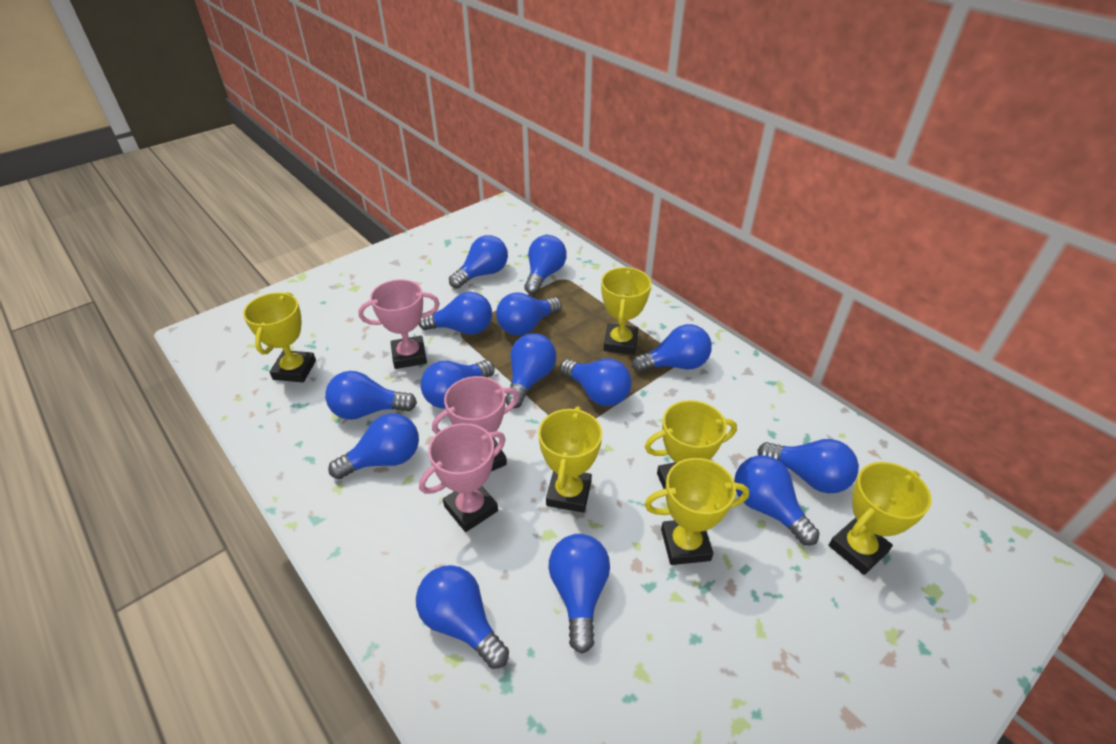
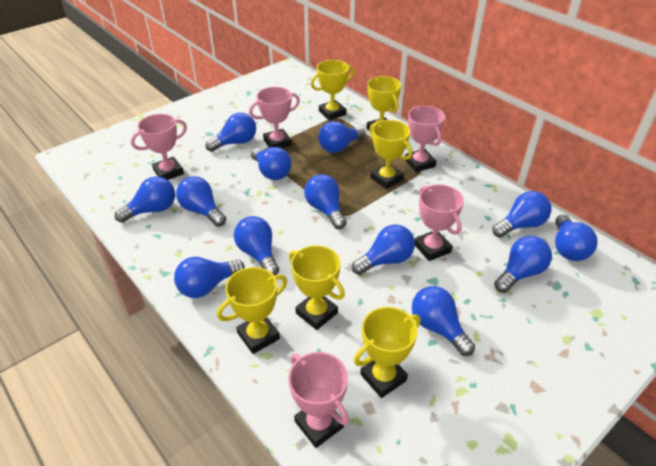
blue light bulb: [325,371,417,420] [328,413,419,479] [416,565,509,669] [419,292,492,335] [421,360,495,408] [449,235,508,289] [496,292,562,335] [505,333,556,408] [524,235,567,294] [549,534,610,653] [559,358,632,406] [632,324,712,373] [734,455,819,545] [757,439,859,493] = 14 -> [115,176,175,223] [174,257,245,298] [176,176,226,227] [205,112,256,152] [234,216,279,275] [251,147,292,180] [304,174,346,229] [318,121,366,153] [352,224,415,275] [412,286,475,356] [492,191,552,238] [494,236,552,293] [555,214,597,261] = 13
pink trophy: [358,279,440,369] [419,423,506,532] [432,376,519,471] = 3 -> [131,114,187,180] [249,87,300,148] [288,352,349,448] [405,106,445,172] [415,184,464,261] = 5

